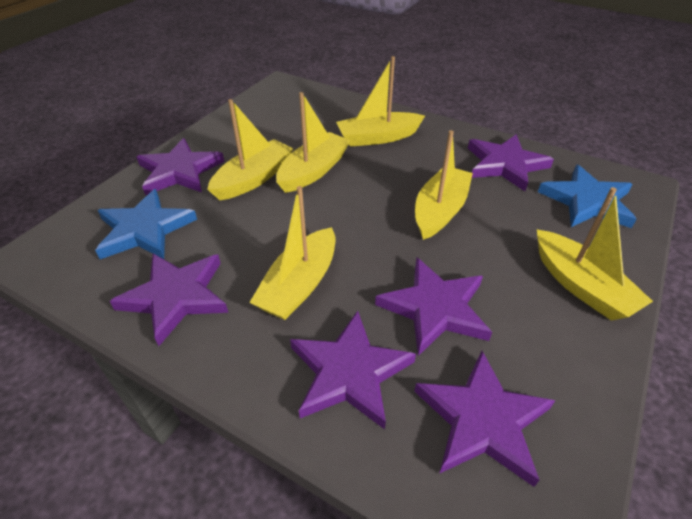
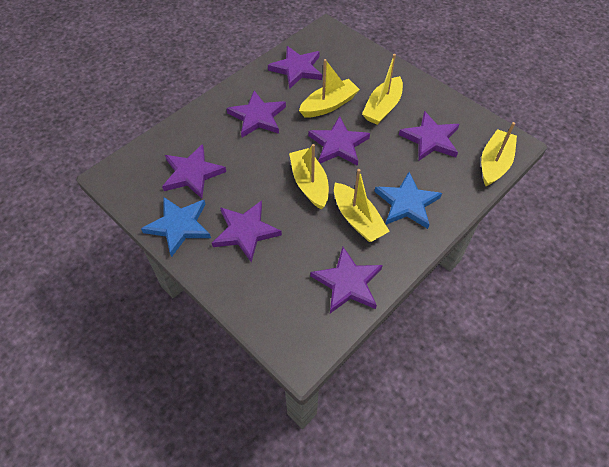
purple star: [110,254,228,346] [137,138,224,195] [290,311,416,429] [375,258,492,356] [414,351,555,487] [468,134,554,191] = 6 -> [162,144,226,199] [212,200,282,262] [227,91,286,138] [268,46,322,89] [308,116,370,166] [310,247,383,313] [399,111,459,161] = 7
yellow boat: [207,99,293,200] [249,186,335,320] [276,92,351,193] [336,56,425,147] [415,130,473,240] [537,187,653,321] = 6 -> [289,144,329,209] [299,59,360,117] [334,169,390,242] [362,54,403,125] [481,122,517,186] = 5

